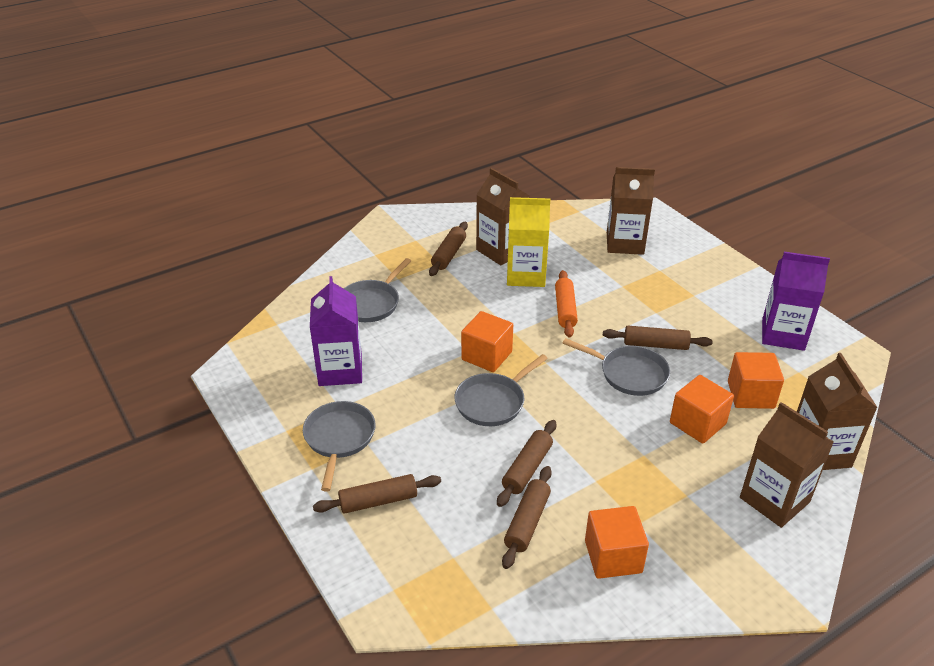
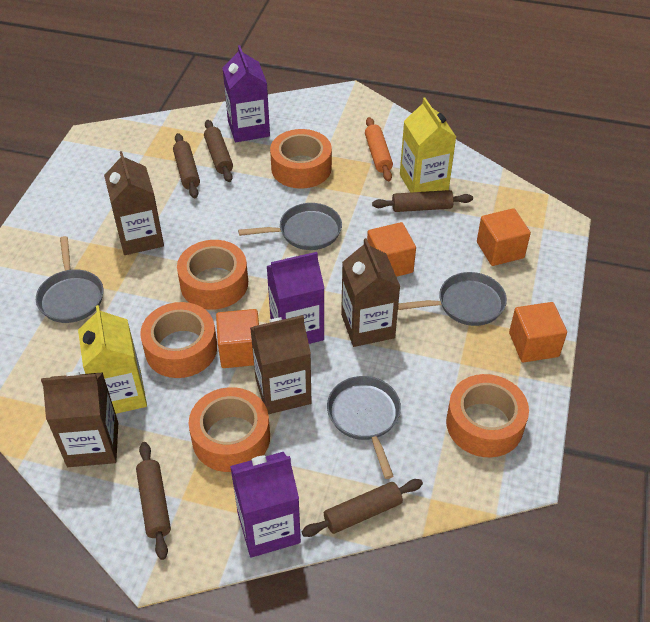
orange tape: none = 0 -> [140,302,217,378] [177,240,248,310] [189,387,270,472] [270,129,332,189] [446,374,529,457] = 5
purple carton: [310,276,362,386] [762,252,830,351] = 2 -> [222,45,270,142] [230,452,301,558] [267,252,325,344] = 3
yellow carton: [507,197,550,287] = 1 -> [78,305,147,414] [400,98,456,193] = 2

